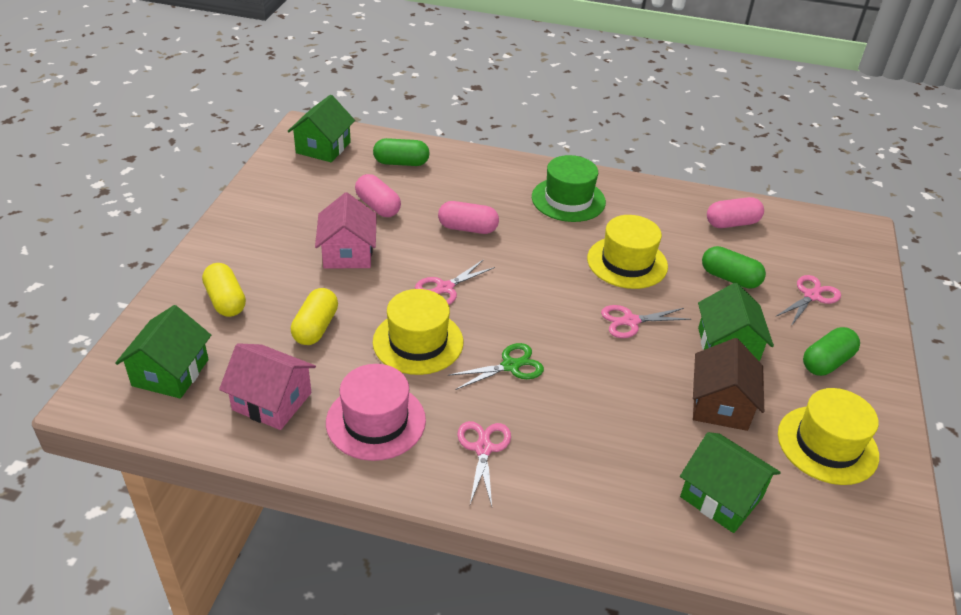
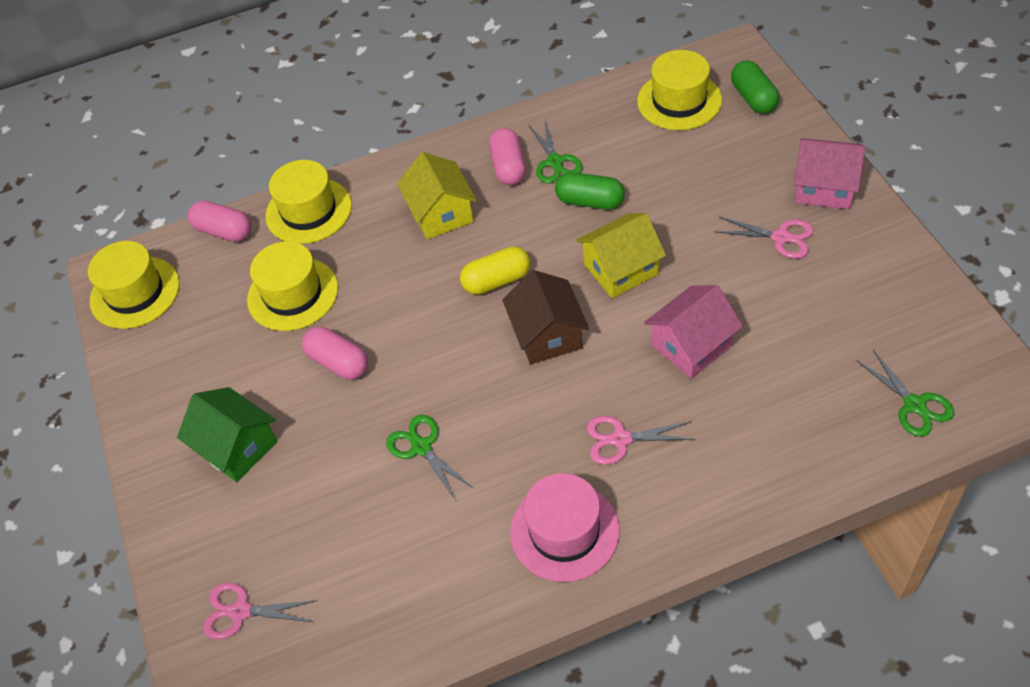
green capsule: [373,138,430,166] [702,246,766,289] [803,327,860,376] = 3 -> [555,172,625,209] [731,60,779,114] = 2
green hat: [532,155,606,222] = 1 -> none = 0
green house: [115,305,211,399] [288,95,355,162] [680,432,781,533] [698,283,774,362] = 4 -> [177,387,277,482] = 1
green scissors: [448,343,544,390] = 1 -> [386,415,473,499] [528,121,582,183] [856,350,954,437] = 3
pink scissors: [415,259,495,305] [457,421,511,506] [601,305,691,338] [775,275,841,326] = 4 -> [203,582,318,639] [587,416,696,465] [715,217,814,259] = 3
yellow capsule: [202,263,246,317] [291,288,338,345] = 2 -> [460,246,530,295] = 1
yellow hat: [373,289,463,375] [587,215,668,289] [778,388,879,485] = 3 -> [88,241,180,329] [247,241,338,331] [266,160,352,244] [637,50,722,130] = 4
yellow house: none = 0 -> [397,152,477,239] [576,213,666,298] = 2

